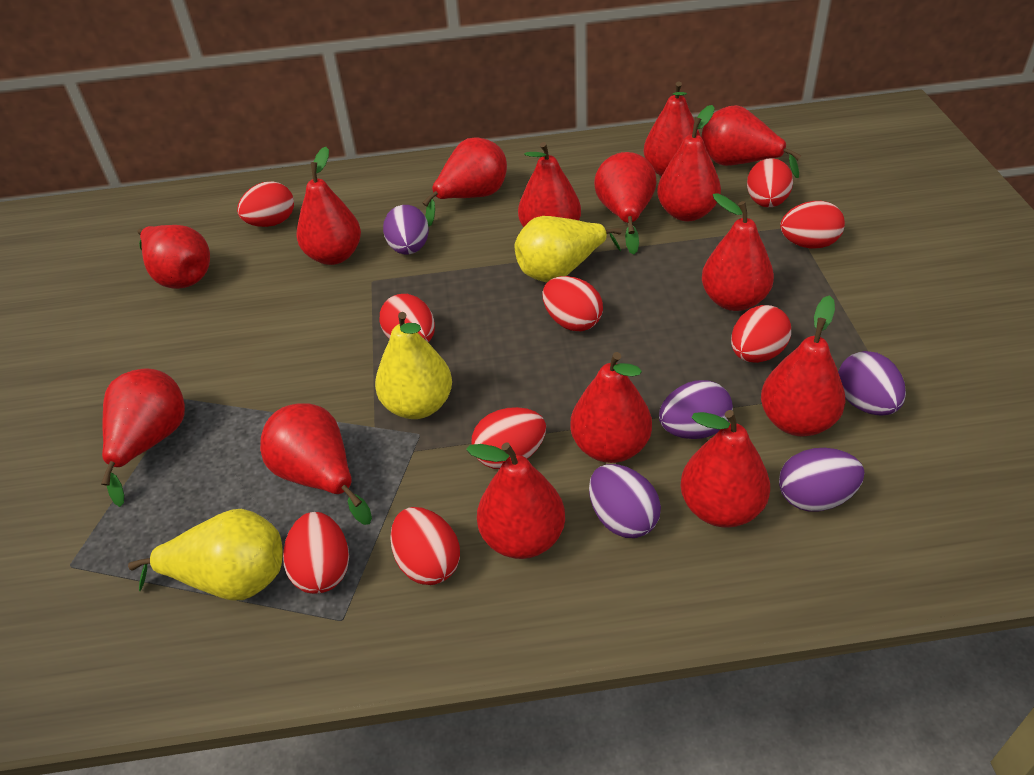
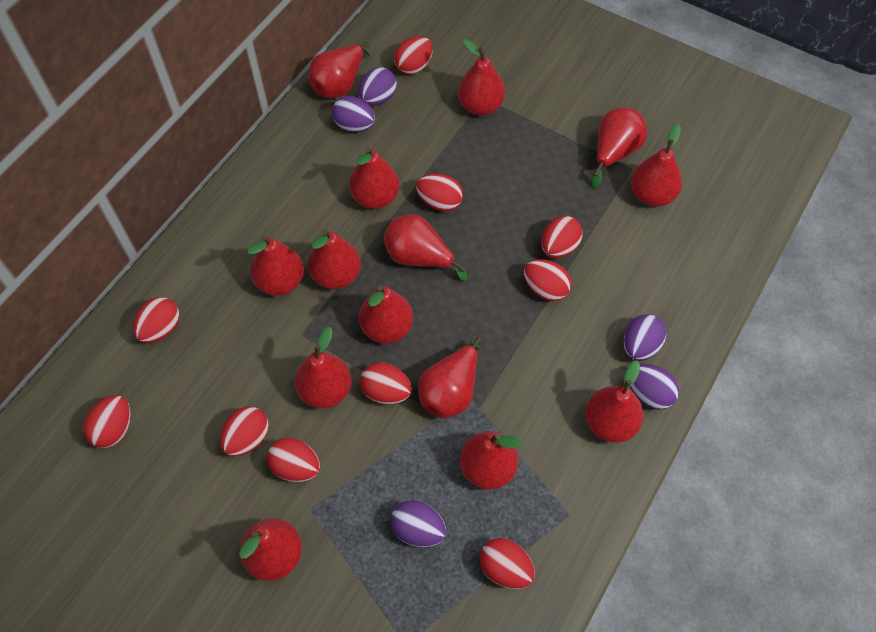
red egg: [237,181,294,227] [283,512,349,594] [380,294,435,342] [390,507,460,585] [471,407,546,469] [542,276,603,331] [731,305,791,363] [747,158,793,207] [780,201,845,249] = 9 -> [84,395,131,448] [133,297,180,343] [220,406,269,456] [267,437,320,482] [360,362,412,404] [394,36,433,75] [416,174,463,212] [480,538,535,589] [524,259,572,301] [542,216,583,258] = 10
red pear: [101,368,185,507] [137,225,210,289] [260,403,372,525] [296,147,361,265] [423,137,507,227] [466,442,565,559] [518,142,581,228] [570,352,652,463] [594,152,657,255] [644,81,700,176] [657,105,721,221] [680,410,770,528] [701,105,802,178] [702,193,774,311] [761,295,845,437] = 15 -> [239,518,302,581] [247,236,304,296] [295,327,352,408] [308,229,361,289] [309,42,370,98] [349,147,399,209] [359,285,413,344] [384,214,468,281] [418,337,482,418] [458,39,505,115] [460,431,522,489] [585,361,644,443] [591,107,647,189] [631,124,682,207] = 14
yellow pear: [128,509,283,600] [375,312,452,419] [515,216,622,282] = 3 -> none = 0

